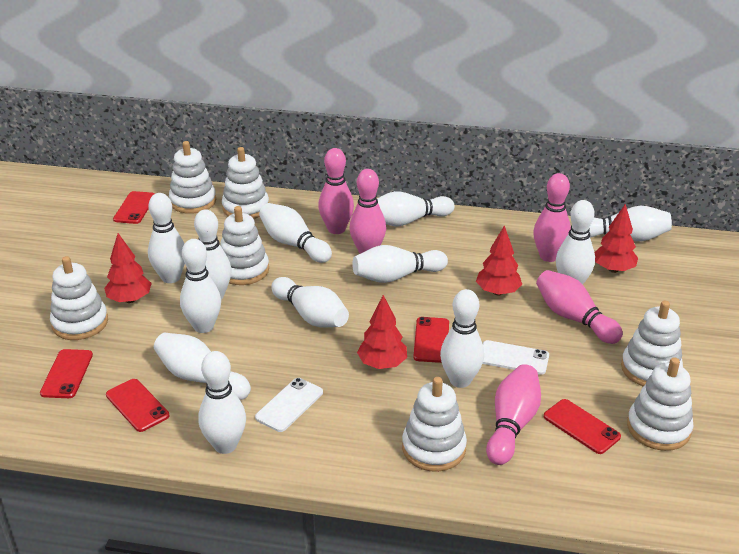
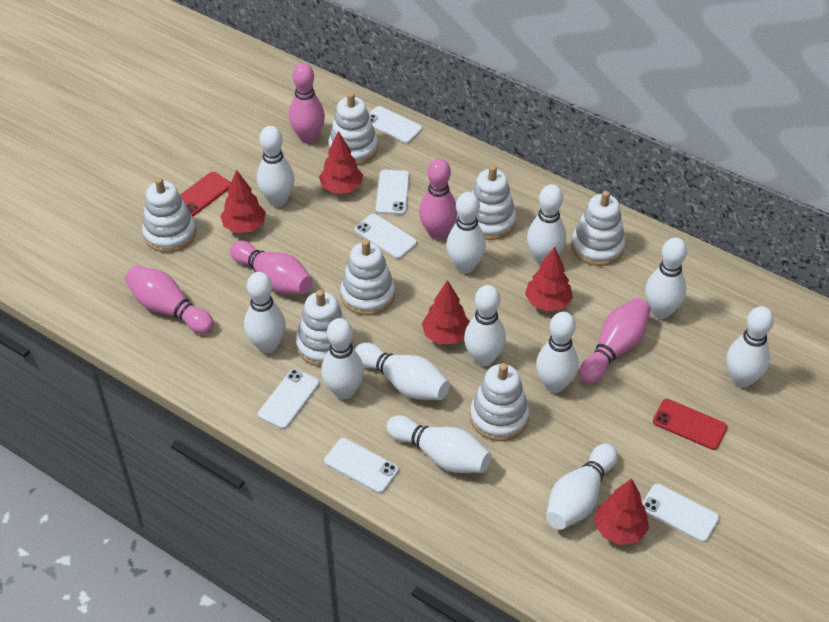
red phone: [40,349,93,398] [106,379,169,432] [113,191,155,224] [413,317,449,363] [544,399,621,454] = 5 -> [180,172,231,217] [653,399,727,450] = 2
red tree: [104,233,152,303] [357,295,407,369] [476,225,522,295] [594,204,638,273] = 4 -> [220,170,266,233] [319,131,363,193] [422,280,470,345] [525,247,573,312] [594,478,649,545] = 5
white phone: [255,378,323,432] [482,340,549,375] = 2 -> [258,369,319,429] [324,438,399,493] [355,214,417,259] [369,106,422,143] [376,170,409,215] [642,484,719,542] = 6

